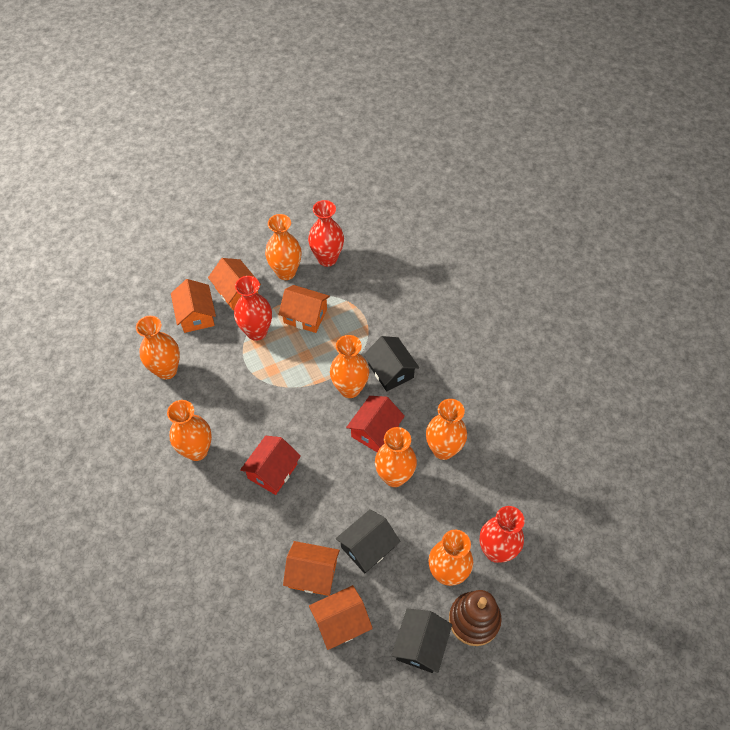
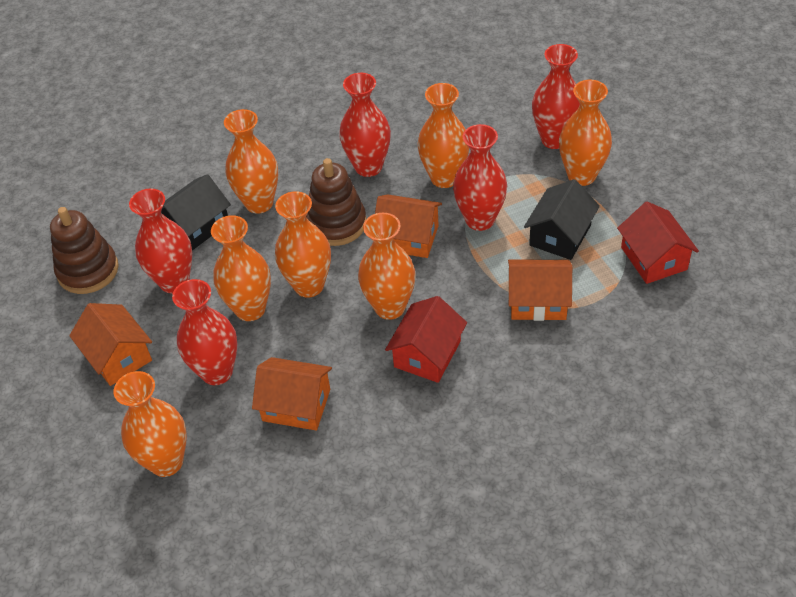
black house: [336,509,400,573] [364,336,419,392] [392,608,452,673] = 3 -> [161,174,231,250] [524,179,600,260] = 2
brown stacking toy: [449,590,502,646] = 1 -> [50,207,119,294] [306,158,366,246] = 2
orange house: [171,279,216,333] [208,258,261,311] [278,285,330,333] [283,541,340,596] [309,585,373,650] = 5 -> [69,303,152,386] [252,357,332,431] [375,194,442,258] [508,260,572,321] = 4
red vase: [234,276,272,341] [308,200,344,267] [480,506,525,563] = 3 -> [129,188,192,293] [172,279,237,385] [339,73,391,177] [453,124,507,231] [532,44,580,149] = 5

